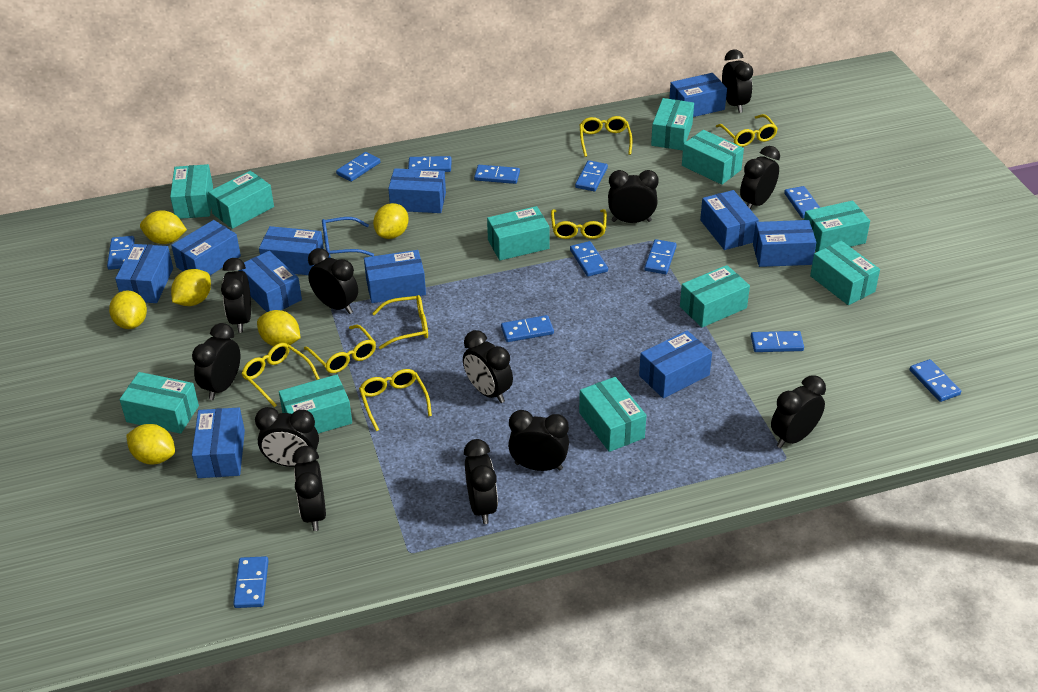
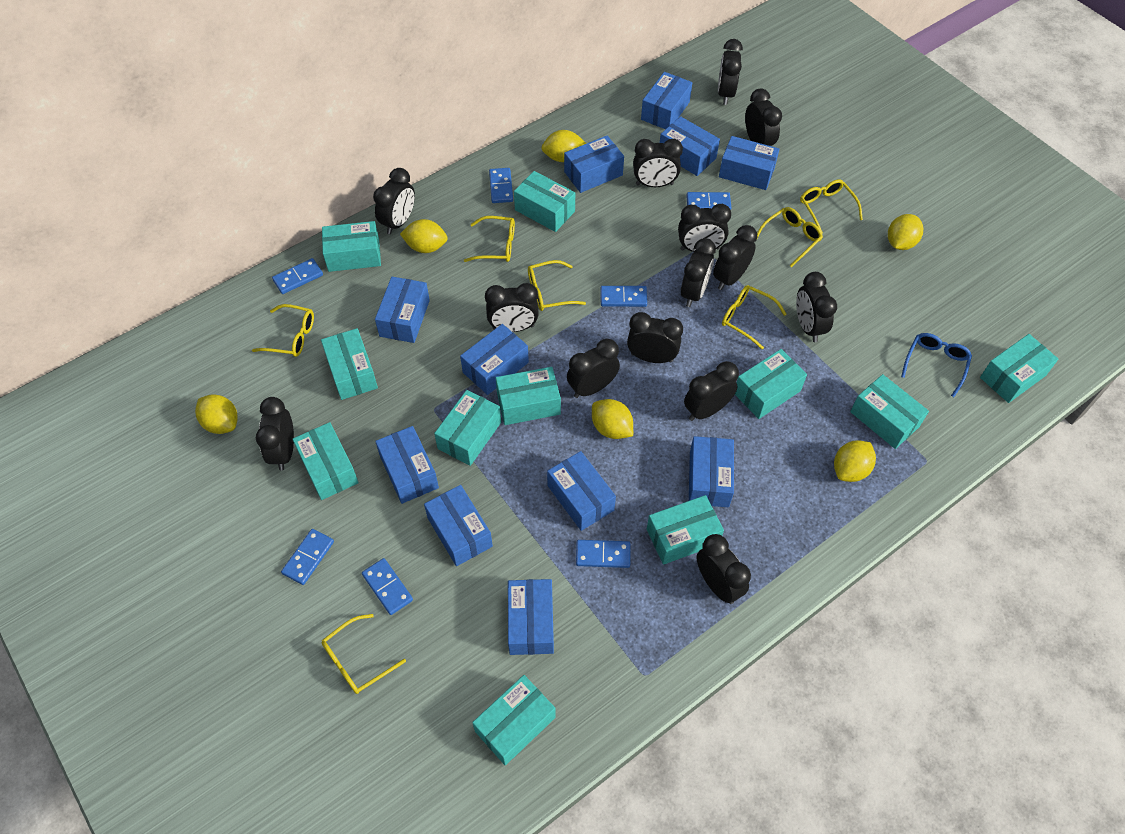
black clock: [192,323,240,400] [221,258,251,333] [255,407,319,467] [292,446,326,531] [308,248,358,314] [463,330,513,403] [464,439,498,524] [508,410,569,471] [608,170,659,223] [722,49,753,113] [740,146,780,210] [771,375,826,448] = 12 -> [256,397,294,470] [373,168,415,234] [485,283,539,332] [567,339,620,398] [627,312,683,363] [633,139,683,187] [678,204,731,252] [681,238,716,307] [684,361,739,421] [696,534,751,604] [713,225,758,290] [718,39,743,105] [745,88,782,146] [796,272,837,342] = 14
blue domino: [107,236,135,270] [233,556,269,608] [336,152,380,182] [408,156,452,172] [474,165,520,184] [501,315,554,342] [570,241,608,277] [575,160,608,191] [644,239,677,274] [751,331,804,352] [784,186,820,218] [909,359,961,402] = 12 -> [272,258,323,294] [281,529,334,585] [362,558,413,615] [489,168,513,203] [576,540,630,568] [600,286,647,307] [686,192,731,210] = 7

